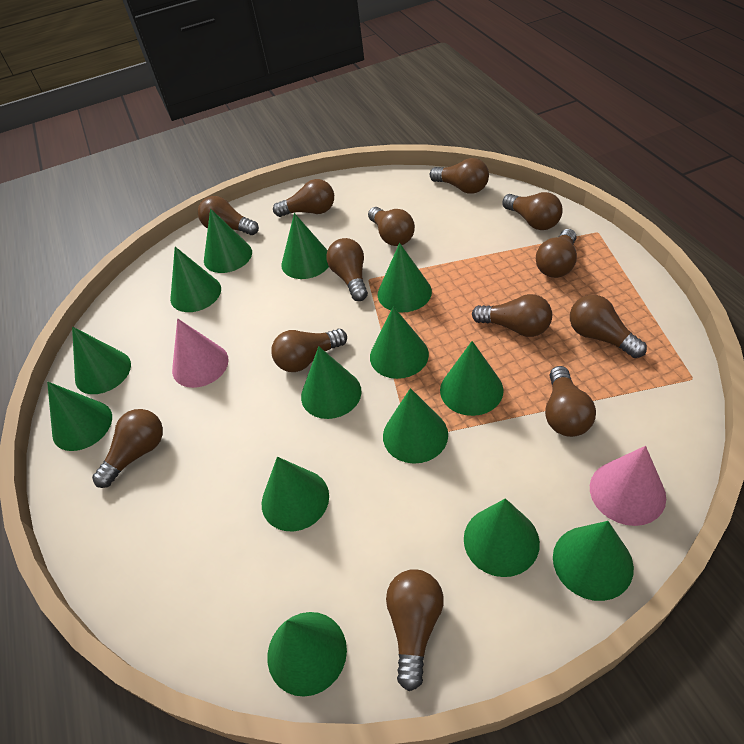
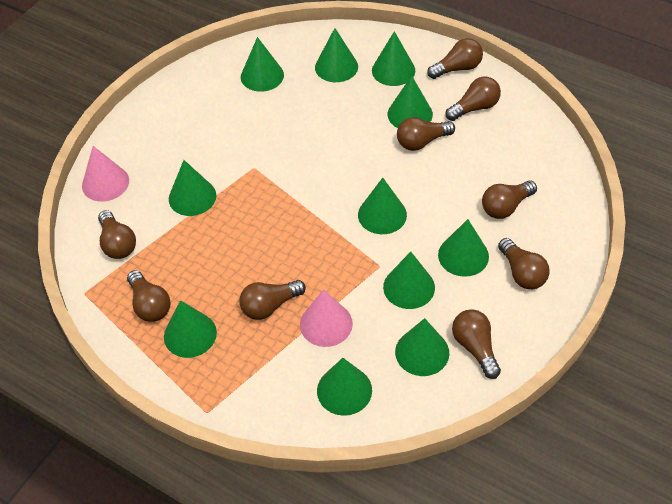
brown light bulb: [92,409,163,488] [198,196,259,235] [271,329,347,372] [273,179,334,217] [326,238,368,301] [368,207,415,246] [386,569,444,691] [430,158,489,194] [472,294,552,337] [502,192,562,230] [536,229,577,278] [545,366,596,437] [570,295,647,358] = 13 -> [98,210,136,259] [127,270,170,322] [239,280,306,320] [397,117,455,151] [427,38,483,79] [445,77,501,121] [452,309,501,379] [482,180,537,219] [498,238,549,289] = 9
green cone: [47,382,112,451] [72,326,131,394] [170,247,221,312] [204,209,252,273] [262,457,329,531] [267,612,347,696] [281,213,329,279] [301,346,362,419] [370,306,429,379] [378,243,432,312] [383,388,448,464] [440,341,504,416] [464,498,540,577] [553,521,634,601] = 14 -> [164,300,217,358] [169,160,216,216] [241,37,284,92] [315,28,358,82] [317,358,372,416] [358,178,407,234] [372,31,415,86] [383,252,435,309] [388,75,433,128] [395,318,449,376] [438,219,489,277] = 11

